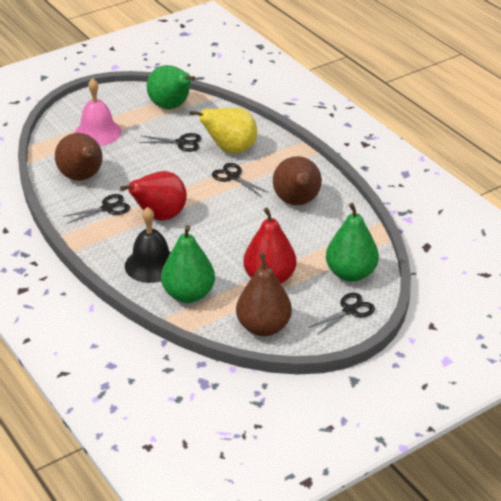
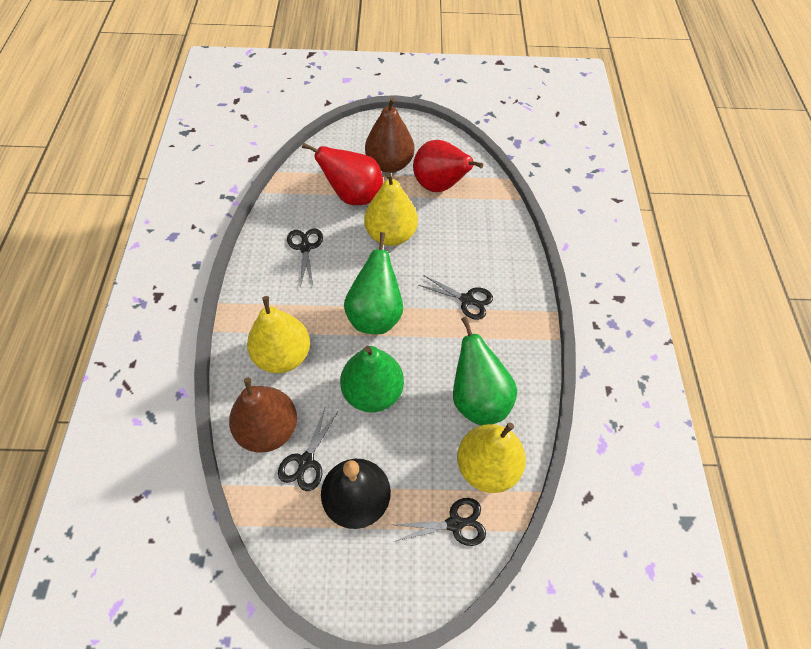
brown pear: [55,133,102,181] [236,253,292,336] [273,156,322,205] = 3 -> [229,378,297,453] [365,97,414,173] = 2
pink bell: [75,78,122,146] = 1 -> none = 0
yellow pear: [189,108,257,154] = 1 -> [247,296,310,373] [364,172,418,246] [457,422,526,493] = 3

